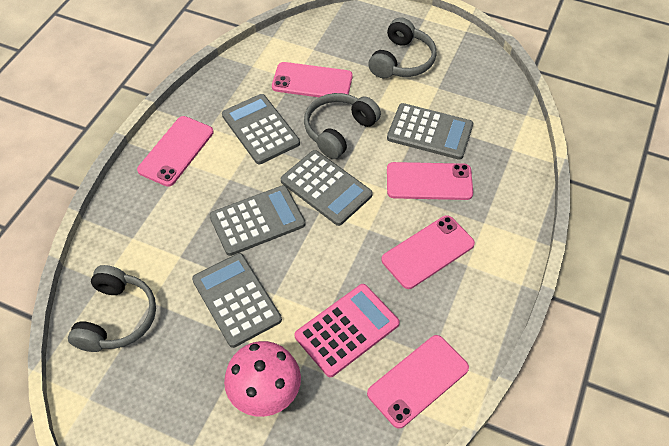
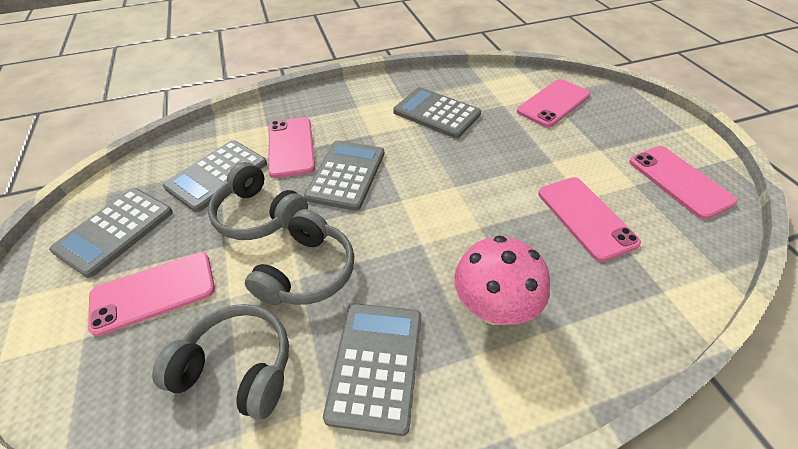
pink calculator: [294,284,400,377] = 1 -> none = 0

